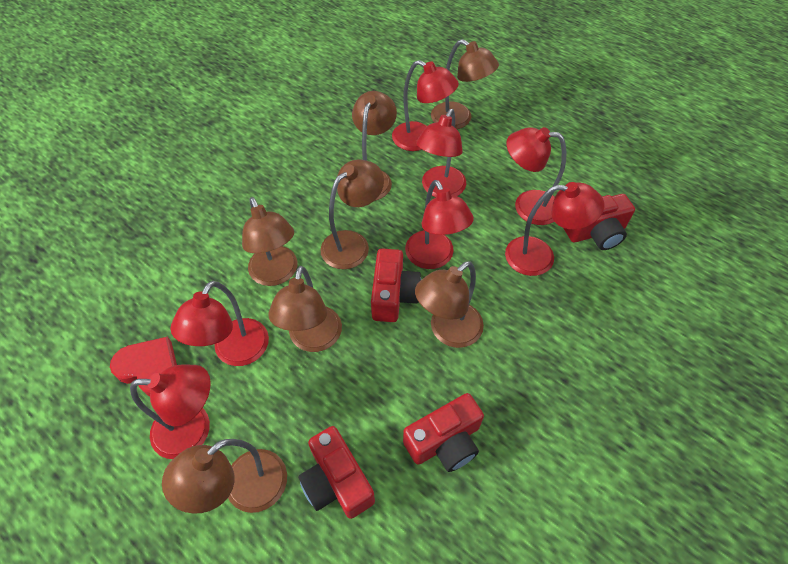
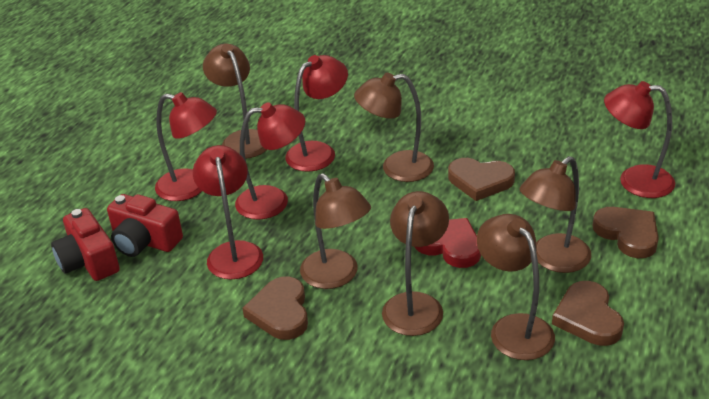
brown heart: none = 0 -> [243,277,308,340] [448,158,515,201] [552,281,624,346] [592,207,659,258] = 4
brown lamp: [162,439,287,514] [242,197,297,286] [268,266,342,352] [320,160,384,269] [352,91,397,201] [415,261,484,348] [431,39,499,129] = 7 -> [203,44,267,158] [300,173,371,289] [354,73,434,182] [382,191,449,336] [477,214,555,360] [520,156,591,273] = 6
red camera: [298,426,375,519] [371,249,421,322] [403,393,484,472] [563,194,635,250] = 4 -> [51,208,120,281] [107,194,183,257] = 2
red lamp: [130,364,211,459] [170,281,269,366] [392,60,459,151] [405,180,474,269] [416,109,466,197] [505,182,604,276] [506,127,566,225] = 7 -> [155,92,217,201] [193,145,263,279] [235,102,305,220] [285,55,348,172] [604,81,675,198] = 5

